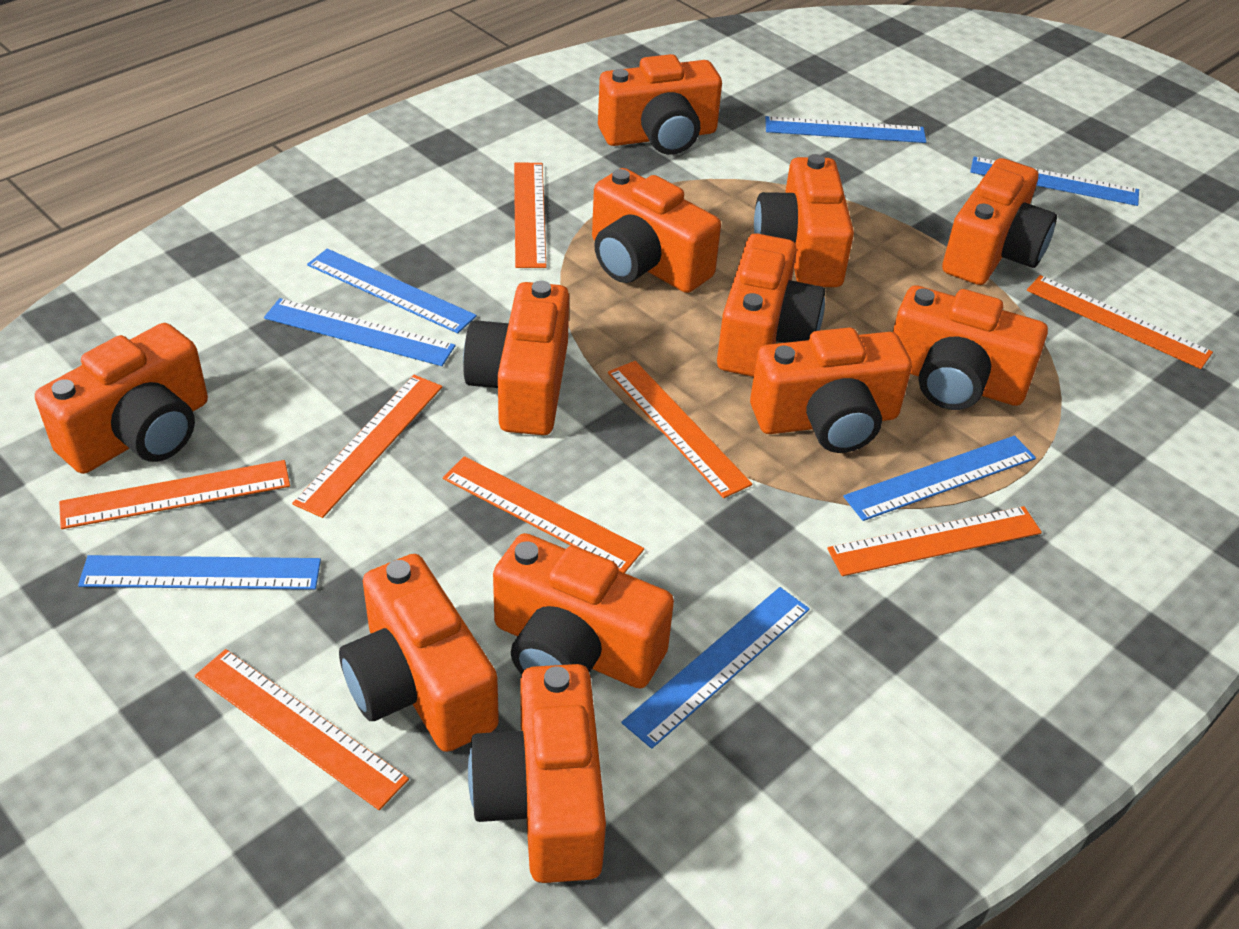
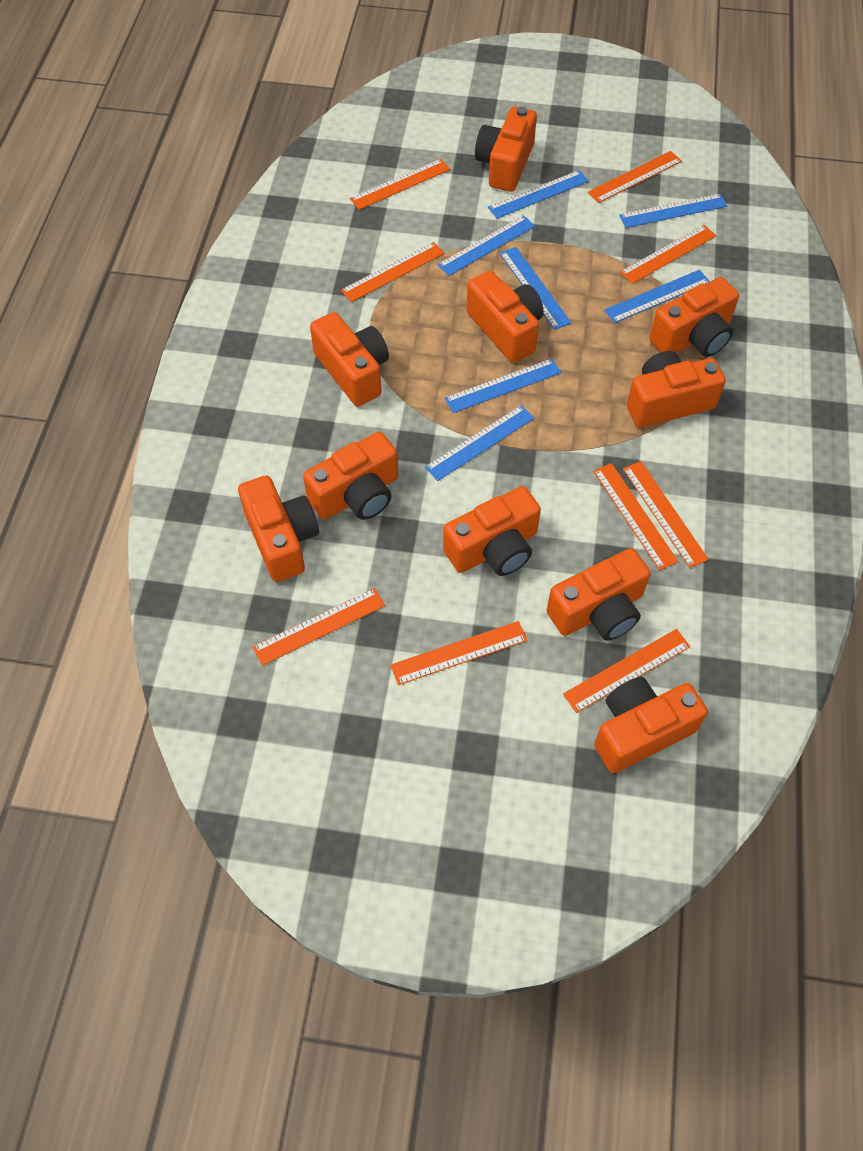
orange camera: [35,323,208,474] [339,554,499,752] [463,281,569,435] [468,664,606,883] [493,533,674,689] [592,168,721,293] [598,54,722,155] [717,233,825,377] [750,328,912,453] [754,154,854,287] [893,285,1048,410] [942,158,1057,285] = 12 -> [238,475,319,582] [303,432,398,520] [310,312,389,407] [443,486,541,576] [466,271,543,363] [475,106,537,192] [546,548,651,641] [594,677,708,773] [627,351,726,428] [649,277,739,357] = 10
orange ruler: [59,460,290,529] [195,649,409,810] [292,375,442,518] [443,456,644,573] [514,163,546,268] [608,361,752,498] [827,506,1042,576] [1027,275,1213,369] = 8 -> [252,588,385,666] [341,242,444,302] [350,159,450,210] [390,621,528,685] [563,629,690,713] [588,151,682,203] [593,463,678,570] [620,225,716,284] [623,461,709,568] = 9

